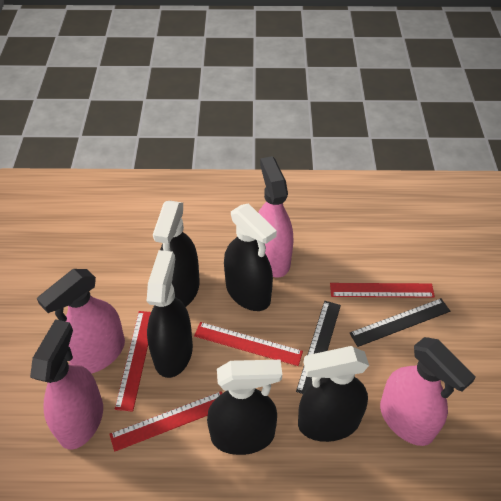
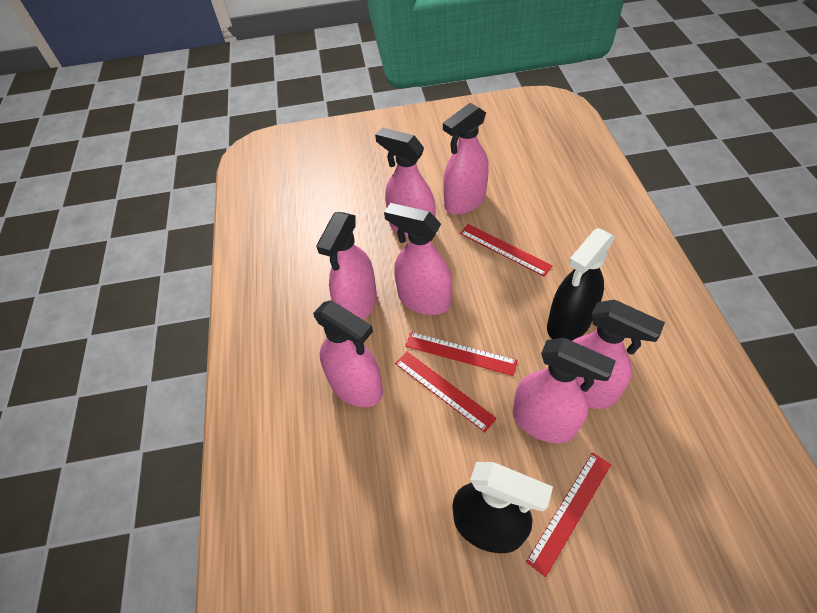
black ruler: [296,301,341,394] [350,298,450,347] = 2 -> none = 0
black spray bottle: [147,250,193,378] [153,201,200,307] [207,360,282,455] [224,203,277,311] [298,346,369,442] = 5 -> [453,462,553,553] [547,228,615,341] = 2
pink spray bottle: [30,319,103,450] [37,269,125,374] [258,156,293,278] [380,337,476,446] = 4 -> [313,300,383,407] [316,212,377,320] [375,128,435,239] [384,203,452,315] [443,103,489,215] [512,338,616,443] [573,299,665,409] = 7

